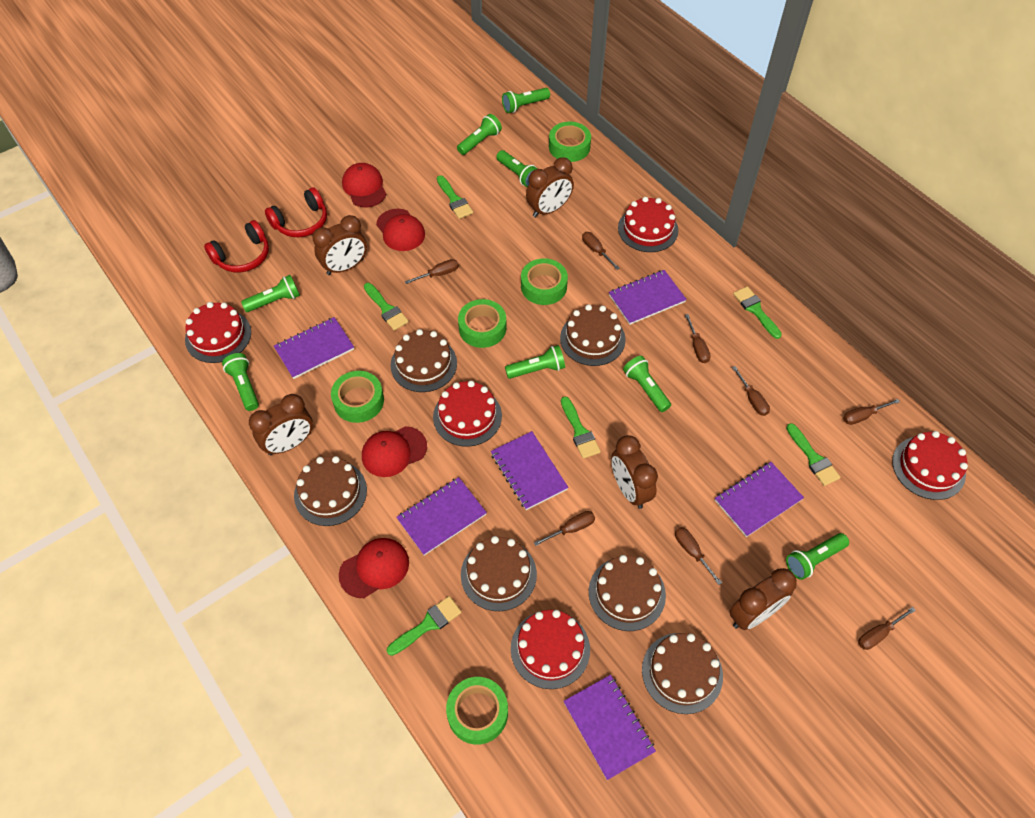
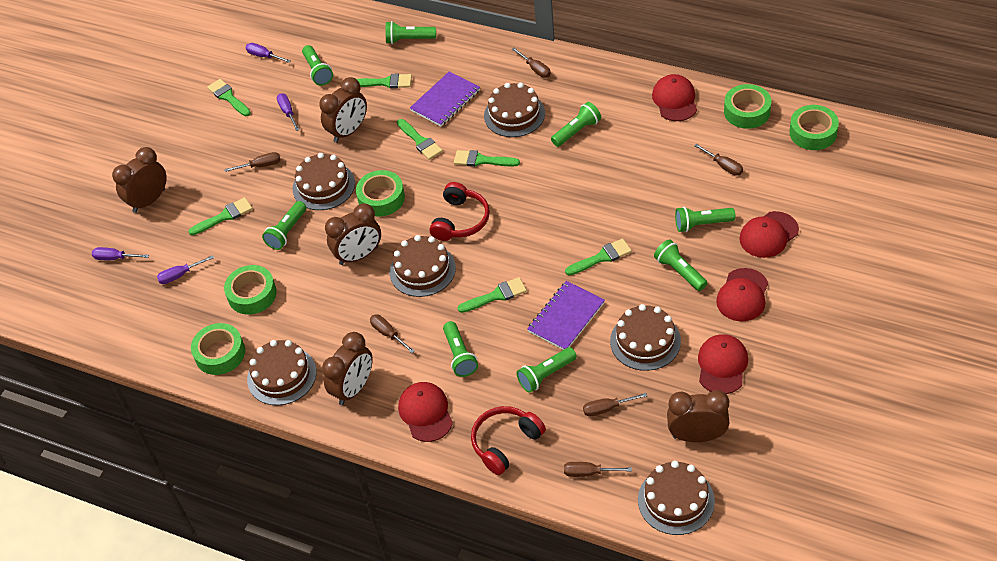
brown screwdriver: [405,259,459,284] [534,511,595,546] [582,232,620,270] [675,527,722,585] [685,314,711,363] [732,366,770,416] [843,399,900,425] [858,607,916,650] = 8 -> [225,152,280,172] [370,314,415,353] [512,48,551,78] [564,462,632,477] [583,393,647,417] [694,144,743,176] = 6
green brush: [364,283,409,331] [387,596,462,656] [437,175,473,219] [561,396,601,459] [733,286,782,339] [786,423,841,486] = 6 -> [188,197,253,235] [207,79,251,116] [356,74,412,89] [397,119,443,160] [454,150,520,167] [458,277,527,313] [565,238,632,275] = 7
purple notebook: [274,317,354,379] [396,477,487,556] [491,431,569,510] [563,675,656,780] [609,270,687,325] [715,462,804,537] = 6 -> [410,71,480,127] [527,281,605,350] = 2
purple screwdriver: none = 0 -> [92,247,149,260] [157,255,214,284] [245,43,291,63] [277,93,300,131] = 4
red cake: [185,302,251,363] [433,381,502,447] [511,610,590,689] [618,197,678,252] [892,431,968,500] = 5 -> none = 0
red cap: [339,538,409,598] [342,163,387,207] [362,426,427,477] [376,208,425,251] = 4 -> [398,382,453,442] [652,74,697,121] [698,334,748,394] [716,268,768,321] [739,211,799,258] = 5

